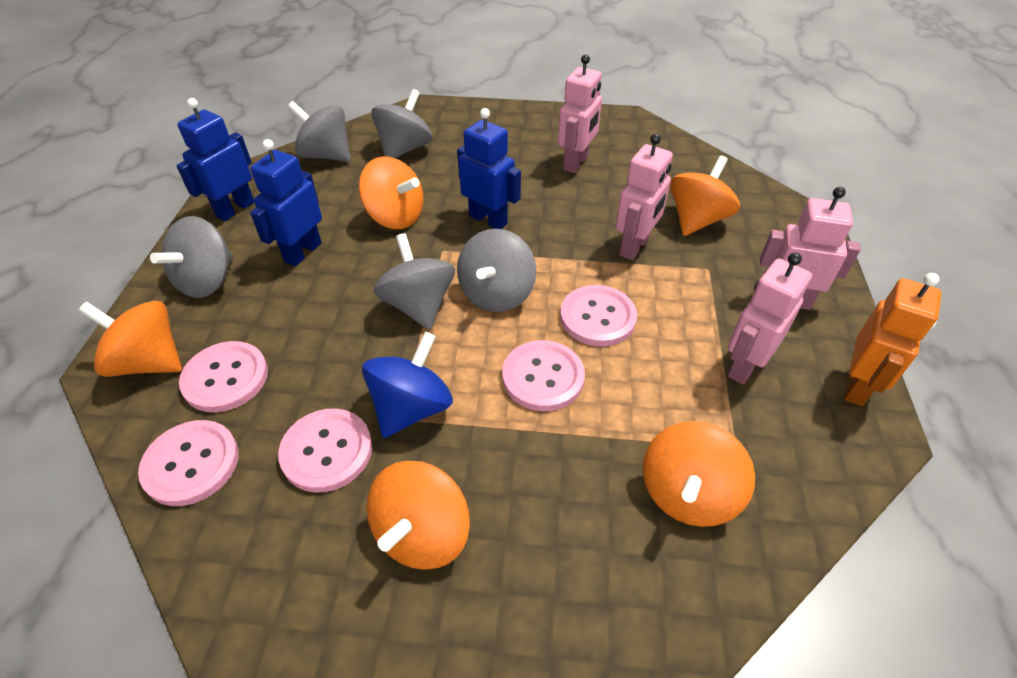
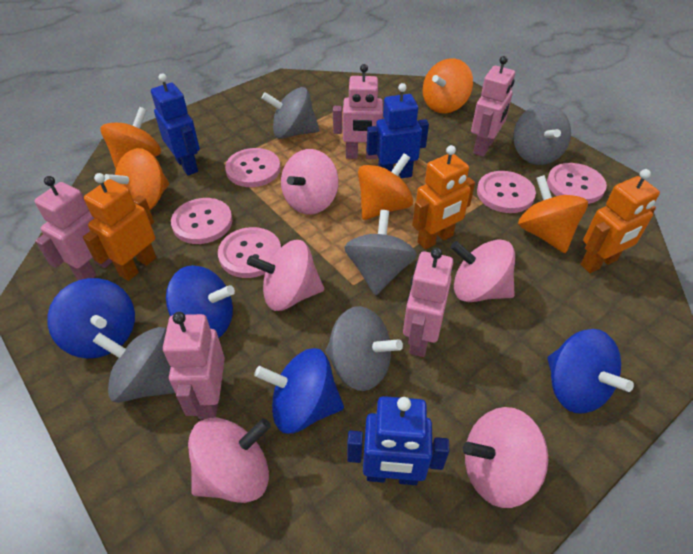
blue spinning top: [362,331,453,438] = 1 -> [47,278,135,359] [166,265,235,338] [254,348,344,434] [547,329,634,414] = 4
orange robot: [844,273,941,406] = 1 -> [83,173,156,281] [412,145,475,250] [580,169,660,273] = 3
pink robot: [558,54,602,173] [615,133,673,260] [727,252,812,385] [760,187,861,310] = 4 -> [34,176,112,280] [163,312,225,419] [333,64,383,159] [403,248,453,357] [471,56,515,157] = 5
pink spinning top: none = 0 -> [188,418,271,503] [247,240,324,311] [281,149,339,215] [450,240,515,302] [463,407,548,508] = 5

